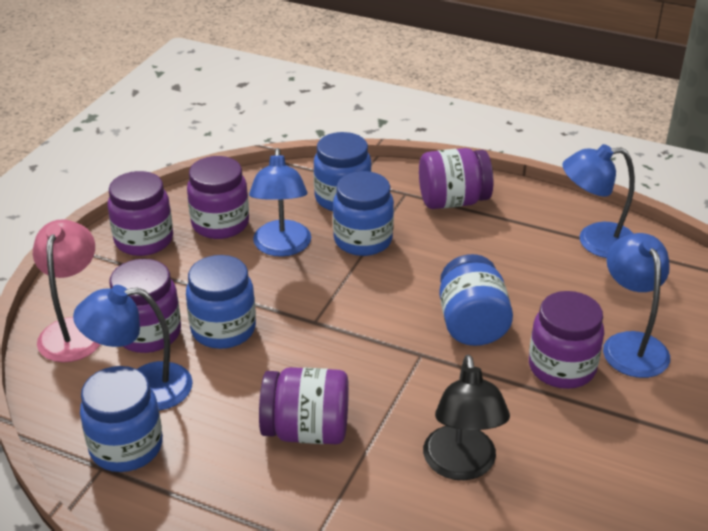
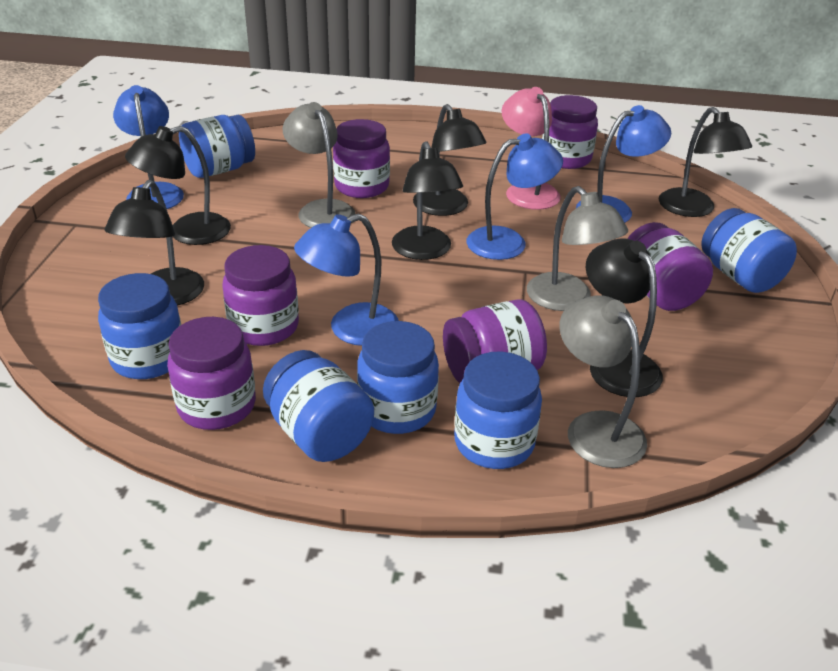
black lamp: [423,355,510,480] = 1 -> [105,180,204,306] [125,126,231,245] [392,141,463,260] [413,104,486,216] [586,238,663,397] [659,107,752,217] = 6
blue jar: [80,366,163,472] [186,255,256,349] [314,132,371,211] [333,171,394,256] [439,254,513,346] = 5 -> [98,273,181,379] [179,115,255,178] [263,350,374,462] [357,321,439,434] [454,352,542,469] [701,208,797,293] = 6
grey lamp: none = 0 -> [283,102,355,228] [527,186,628,311] [559,296,647,468] = 3

